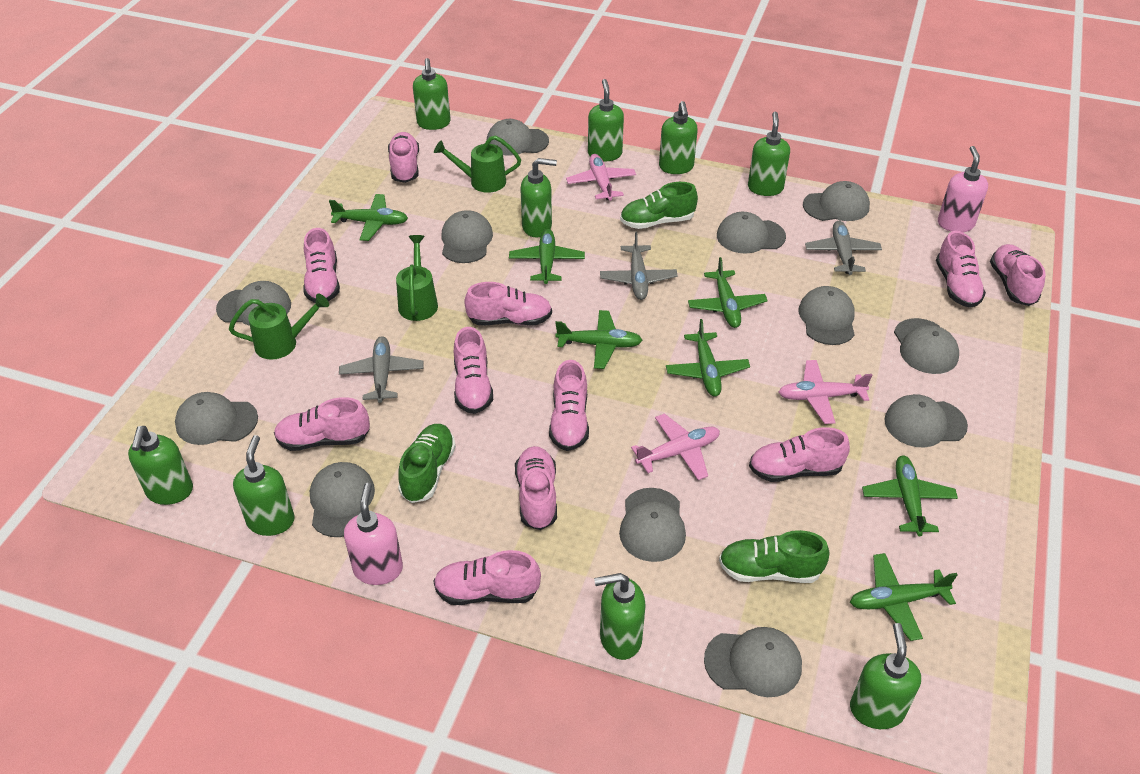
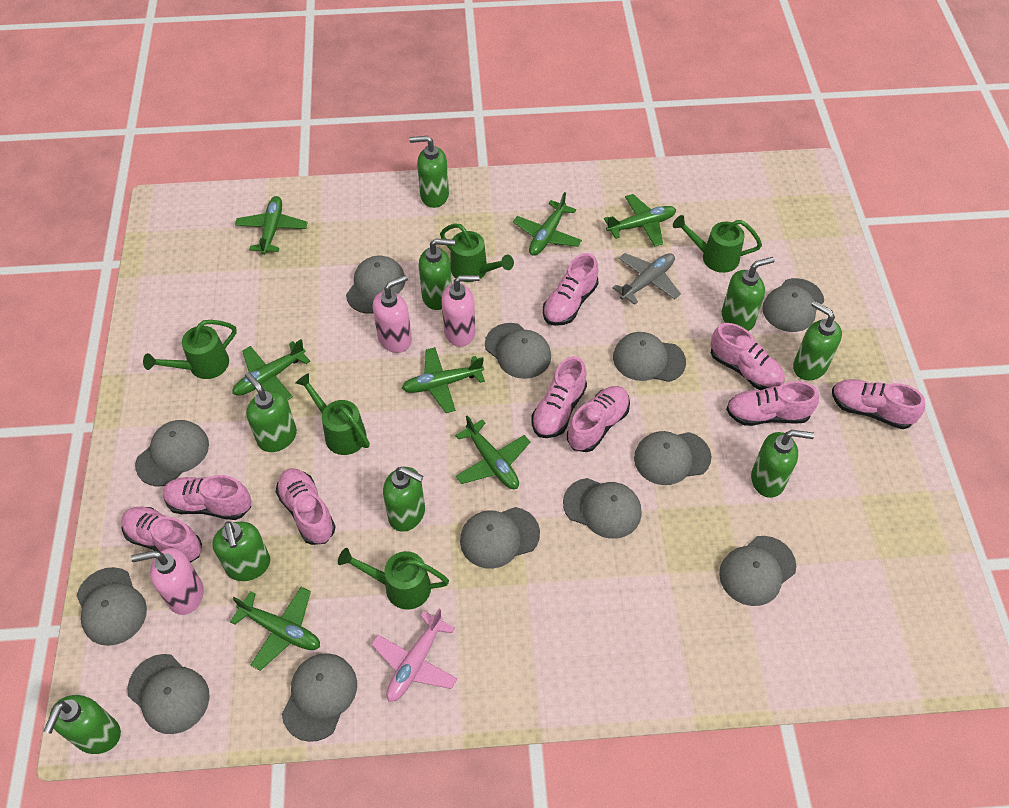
green shoe: [398,424,456,503] [620,182,698,229] [719,530,829,583] = 3 -> none = 0
green watering can: [229,294,329,360] [396,235,438,321] [434,136,521,193] = 3 -> [143,320,237,379] [295,373,370,455] [338,548,449,610] [440,224,514,282] [673,215,762,273] = 5
grey plane: [339,336,423,403] [600,232,678,300] [805,221,882,275] = 3 -> [612,253,681,305] = 1
pink plane: [566,154,636,201] [631,413,720,480] [778,360,872,424] = 3 -> [371,609,457,702] = 1
pink shoe: [274,397,370,451] [303,228,340,303] [388,132,419,183] [433,550,541,605] [454,327,493,414] [464,282,552,325] [515,446,557,530] [549,360,589,451] [749,427,850,482] [936,231,986,308] [990,244,1045,306] = 11 -> [121,506,202,563] [163,475,251,520] [276,468,336,545] [532,356,587,438] [543,253,599,326] [567,386,630,452] [711,323,785,390] [726,381,819,426] [832,379,925,429] = 9
pink soap dispenser: [344,483,403,585] [938,146,988,232] = 2 -> [131,548,204,615] [373,275,412,353] [442,275,480,347] = 3

